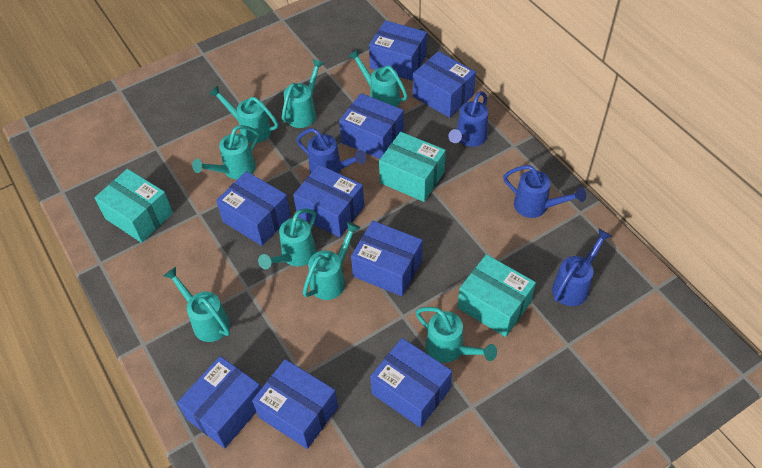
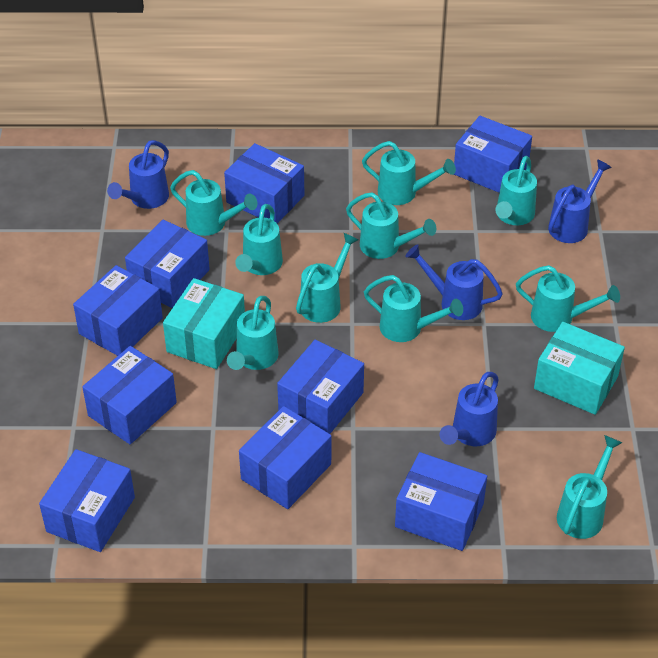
turquoise box: [95,169,173,243] [379,132,446,202] [458,254,536,337] = 3 -> [163,278,245,369] [534,322,625,415] = 2
turquoise watering can: [163,267,230,342] [192,125,259,180] [209,85,278,143] [258,209,316,269] [282,59,324,128] [303,222,360,300] [348,49,408,107] [415,307,497,363] = 8 -> [170,170,257,236] [227,296,279,370] [235,204,283,275] [296,233,359,323] [346,192,436,259] [362,141,456,205] [364,275,463,342] [495,156,537,225] [516,265,620,332] [557,435,622,539] = 10

